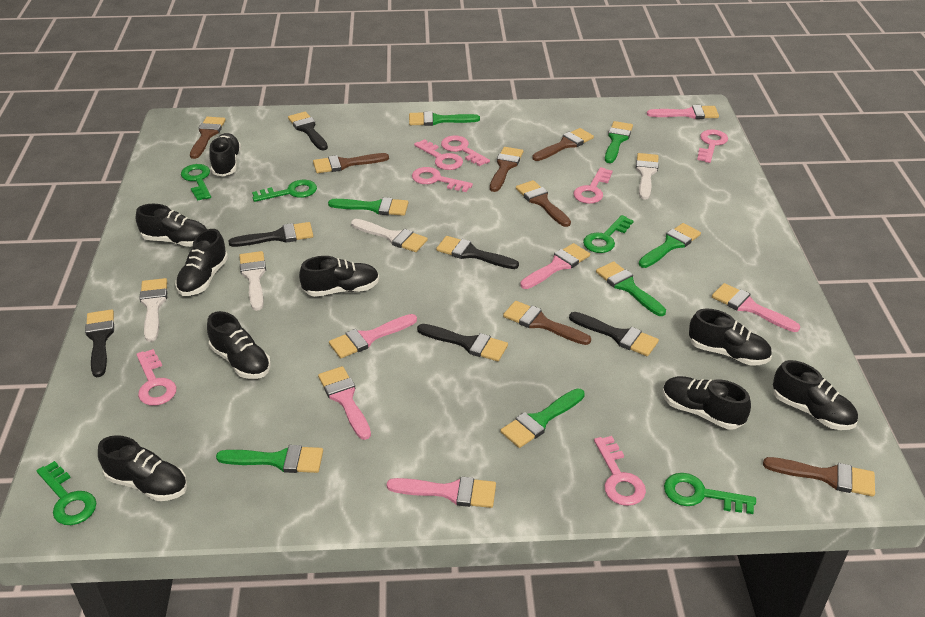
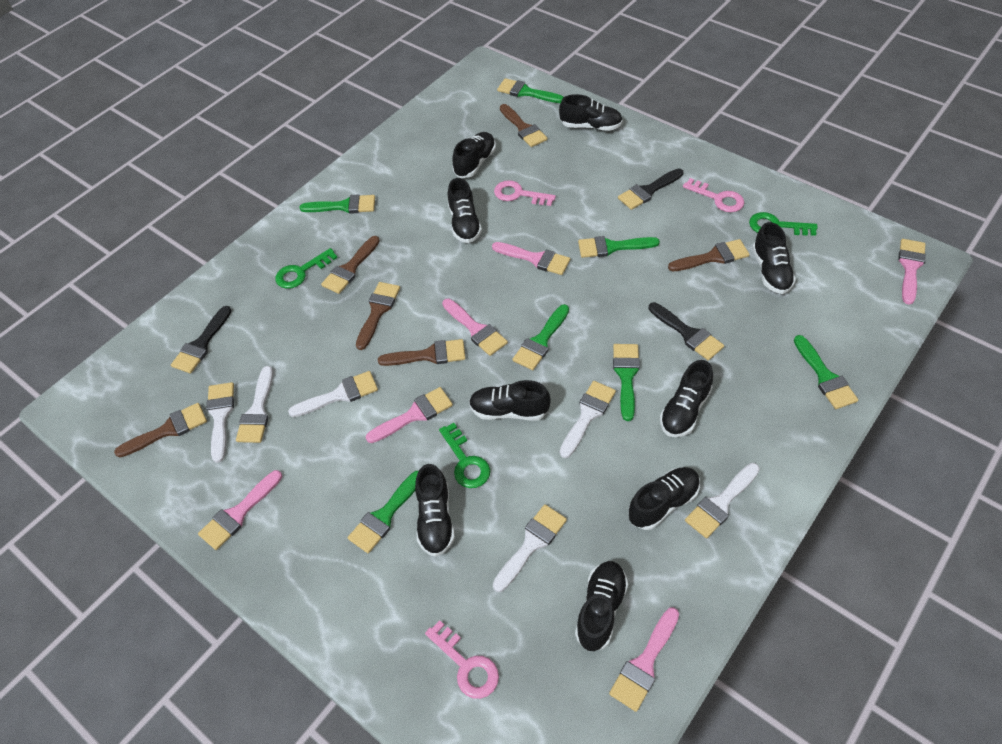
black brush: [85,309,114,377] [229,222,313,247] [288,111,328,150] [417,324,508,361] [436,236,519,269] [569,312,659,356] = 6 -> [171,306,231,373] [618,168,683,210] [649,302,724,360] = 3
brown brush: [190,117,226,159] [313,153,389,173] [490,147,523,192] [503,301,591,345] [516,180,571,227] [532,128,594,161] [763,457,875,497] = 7 -> [114,403,207,457] [321,236,380,294] [356,282,400,350] [378,339,466,366] [500,104,547,147] [668,239,750,272] = 6
green key: [37,461,96,525] [181,164,211,201] [252,180,317,202] [583,215,634,253] [664,473,756,514] = 5 -> [275,248,337,289] [439,423,490,488] [749,212,818,236] = 3
pink key: [136,349,176,406] [412,167,473,192] [414,139,463,170] [441,135,490,166] [574,167,613,204] [594,436,646,506] [697,129,728,163] = 7 -> [425,620,499,699] [494,180,556,206] [683,178,744,212] = 3
white brush: [139,278,167,342] [239,251,266,311] [351,219,428,252] [636,153,659,200] = 4 -> [206,382,234,463] [236,366,273,443] [288,371,378,417] [493,504,567,592] [560,381,616,458] [685,463,760,538] = 6

